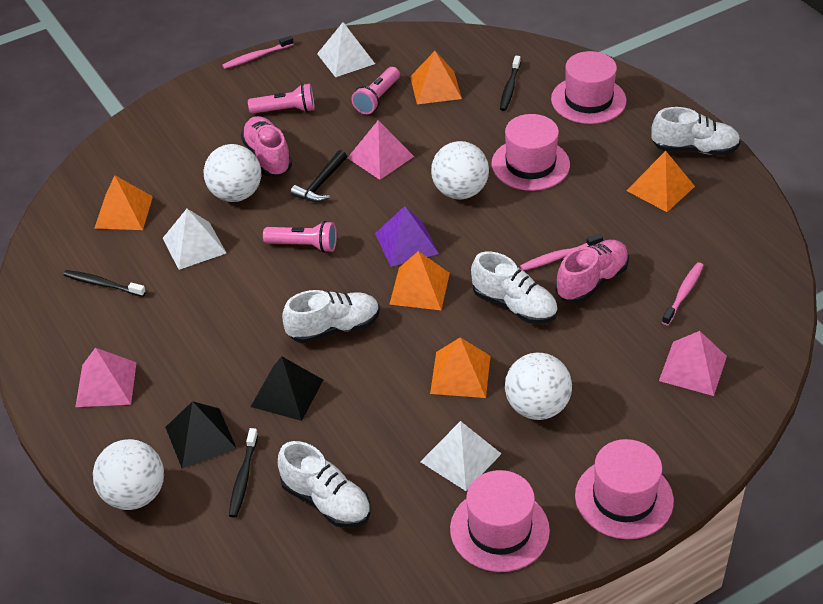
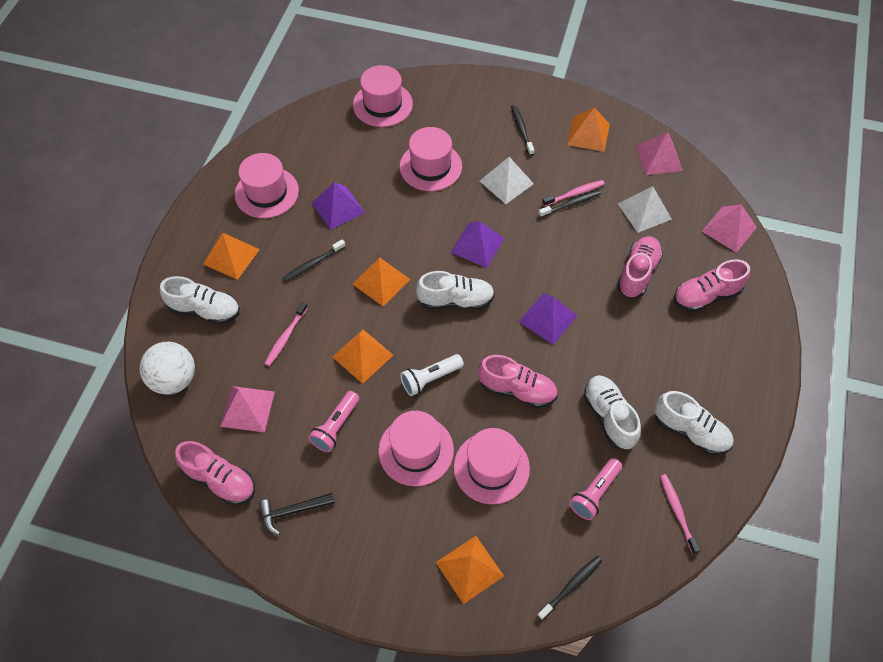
black pyramid: [165,401,237,469] [251,356,323,421] = 2 -> none = 0
black toothbrush: [63,270,146,297] [229,428,258,518] [500,56,521,111] = 3 -> [283,239,346,282] [511,105,534,156] [537,556,602,620] [538,190,601,217] = 4
pink flashlight: [248,84,315,114] [263,221,337,253] [352,67,400,114] = 3 -> [308,391,359,452] [569,458,622,520] = 2
pink hat: [450,470,550,572] [491,114,570,191] [551,51,626,124] [575,439,674,539] = 4 -> [235,153,299,218] [353,65,413,127] [378,411,454,486] [400,127,462,191] [454,428,530,504] = 5
pink shoe: [241,116,292,176] [556,240,629,303] = 2 -> [175,441,255,505] [478,355,558,408] [617,236,663,298] [674,259,750,312] = 4
purple pyramid: [375,206,439,267] = 1 -> [312,182,365,230] [450,221,505,268] [519,293,577,345] = 3
white ball: [93,439,164,510] [203,144,261,202] [431,141,489,199] [505,353,572,420] = 4 -> [139,342,195,395] = 1
white flashlight: none = 0 -> [400,354,464,396] = 1
white pyramid: [163,209,226,270] [317,22,375,77] [420,421,501,491] = 3 -> [480,157,534,204] [618,186,672,233] = 2

